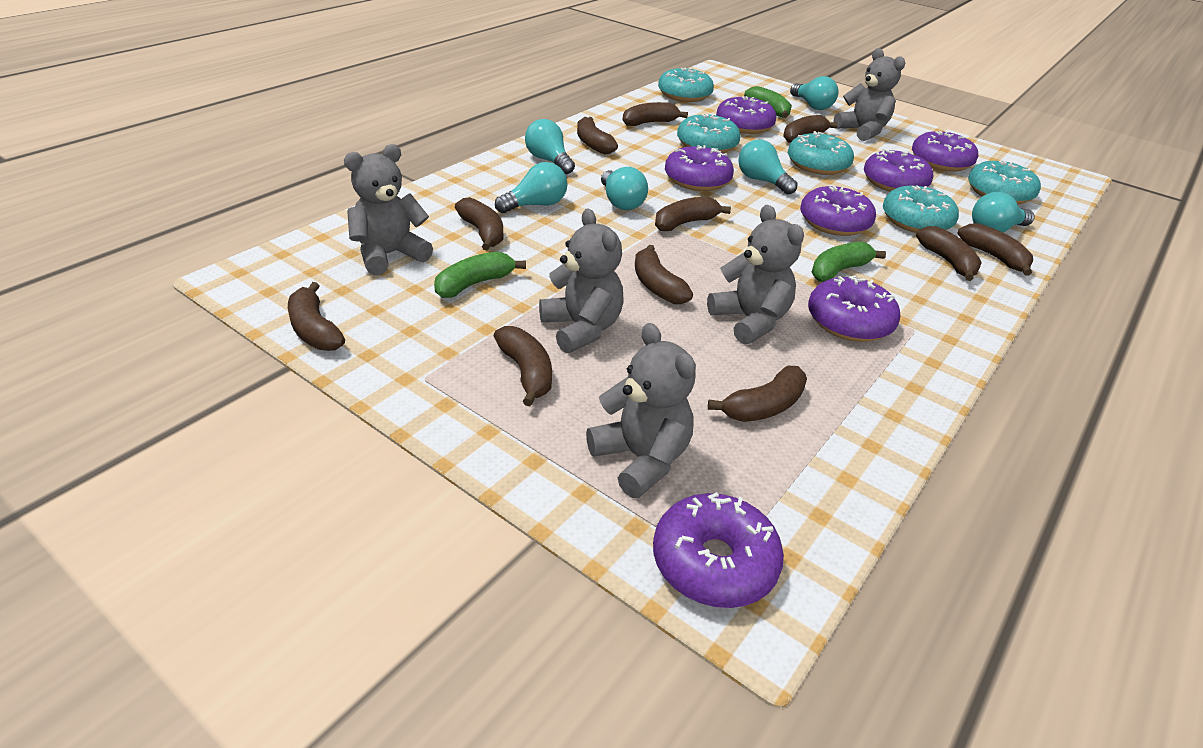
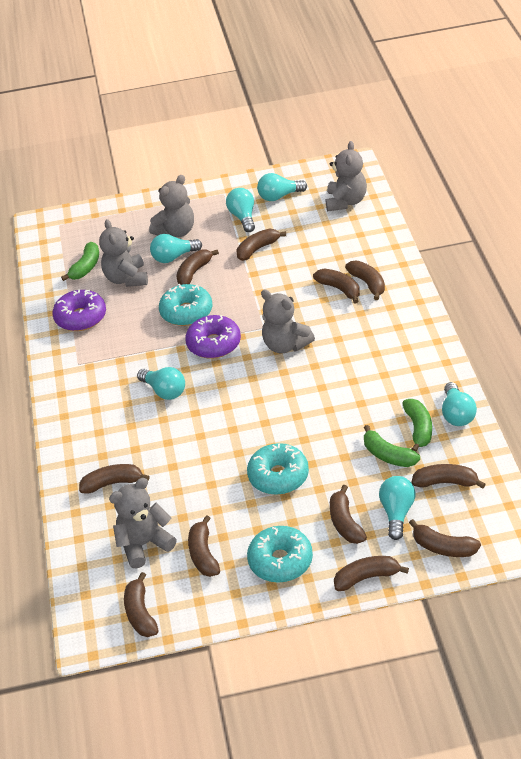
purple donut: [653,492,784,608] [665,145,734,191] [716,96,777,134] [800,186,876,236] [808,276,901,342] [864,149,933,192] [912,131,978,172] = 7 -> [52,289,106,331] [185,315,241,359] = 2
turquoise donut: [658,68,714,102] [677,114,741,153] [788,131,854,175] [883,185,959,233] [968,161,1041,205] = 5 -> [159,284,213,326] [247,443,309,495] [247,526,313,583] = 3

